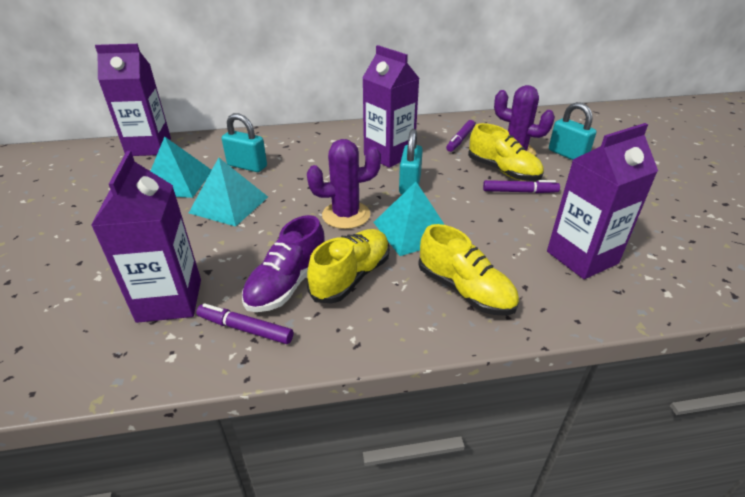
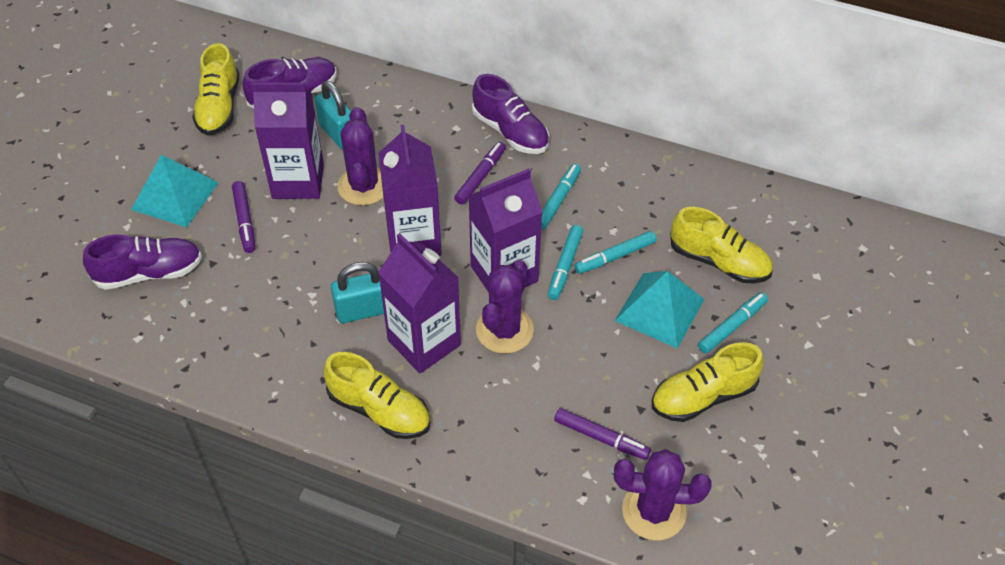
purple cactus: [307,139,381,229] [494,85,555,156] = 2 -> [337,107,384,205] [476,260,534,354] [614,449,712,540] = 3
purple shoe: [242,215,324,312] = 1 -> [83,235,202,290] [243,57,337,108] [472,74,549,154] = 3
turquoise marker: none = 0 -> [541,164,581,229] [548,225,583,300] [574,231,657,274] [698,292,768,354] = 4
turquoise padlock: [222,113,267,172] [399,129,423,194] [549,102,596,160] = 3 -> [314,80,351,150] [331,262,384,323] = 2
turquoise pyramid: [151,136,211,198] [189,158,268,227] [373,182,445,256] = 3 -> [131,155,219,227] [615,271,705,349] = 2
yellow shoe: [307,229,390,304] [418,224,519,316] [468,123,544,181] = 3 -> [192,43,240,136] [324,352,430,439] [652,342,764,422] [670,207,773,283] = 4

